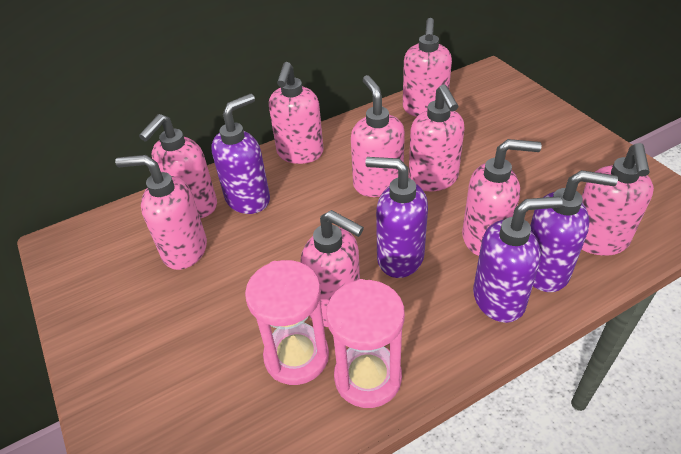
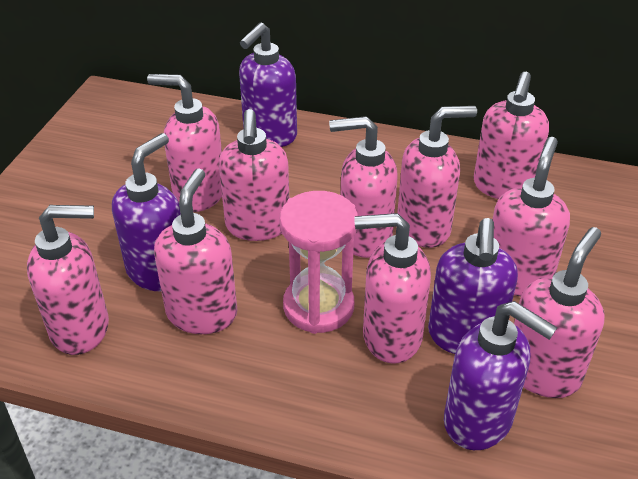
pink hourglass: [245,260,329,385] [326,279,405,408] = 2 -> [279,191,358,334] = 1
pink soap dispenser: [115,155,207,270] [139,114,217,218] [269,62,323,164] [300,210,364,327] [351,75,405,197] [403,18,452,117] [409,84,464,191] [462,139,542,256] [582,143,654,256] = 9 -> [27,205,109,355] [147,74,222,212] [154,168,237,334] [219,109,289,241] [329,116,398,258] [354,213,431,364] [397,106,477,248] [474,72,549,199] [492,137,570,296] [514,227,605,398] = 10

